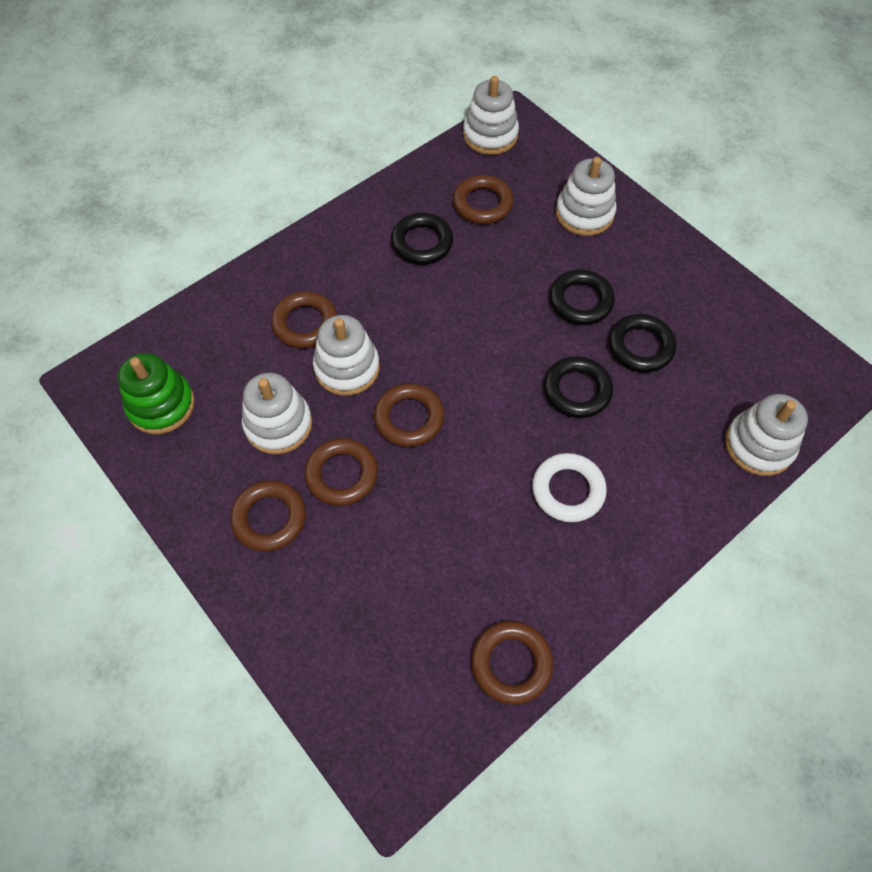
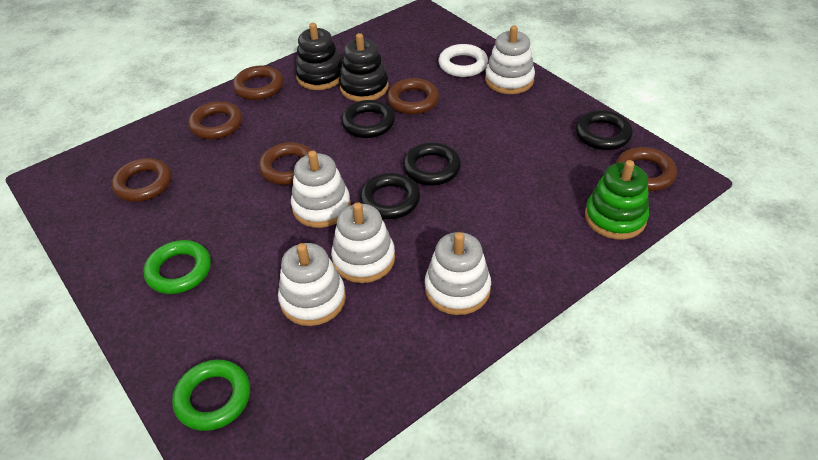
black stacking toy: none = 0 -> [295,23,342,90] [339,33,389,102] = 2
green ring: none = 0 -> [144,240,211,294] [172,360,250,431] = 2

